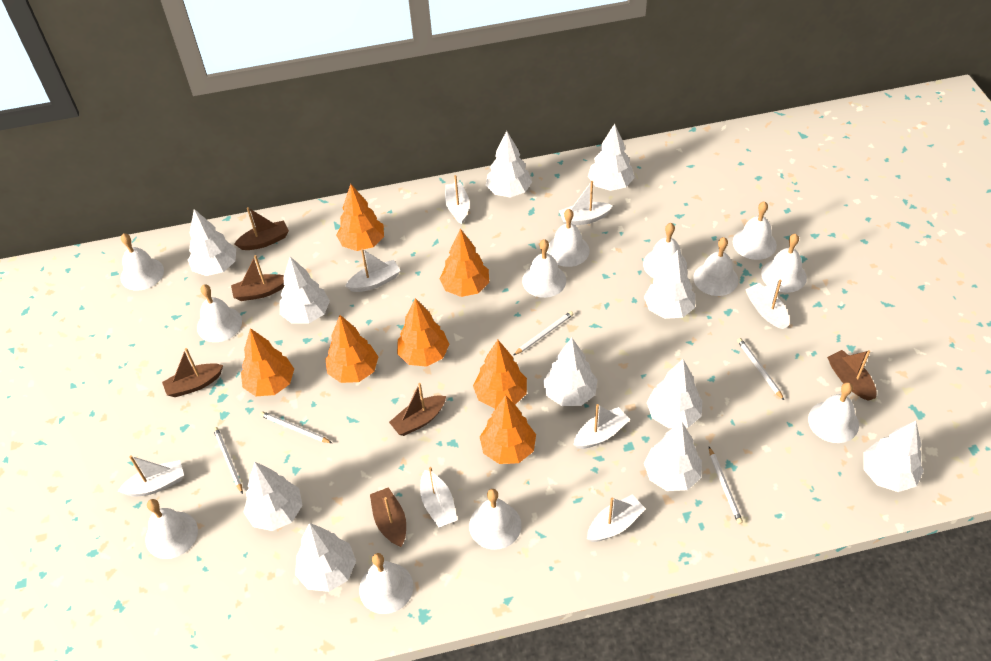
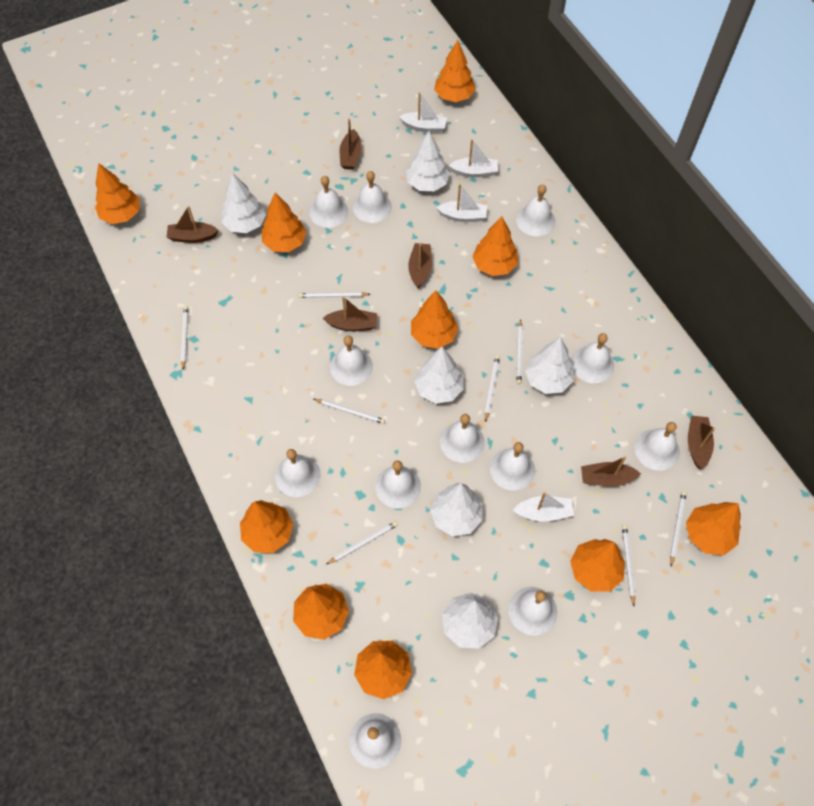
orange tree: [241,328,294,396] [326,315,378,383] [336,184,384,251] [397,298,449,367] [440,228,489,297] [473,340,527,409] [480,395,536,464] = 7 -> [95,163,140,224] [240,500,293,553] [261,192,306,252] [293,584,349,640] [354,641,412,699] [411,290,458,349] [434,40,476,102] [472,216,518,276] [570,539,625,592] [686,502,741,555] = 10
white boat: [118,455,184,497] [345,248,401,292] [420,467,457,528] [445,175,470,224] [559,181,613,225] [573,404,630,449] [587,494,646,542] [745,279,790,329] = 8 -> [399,92,447,133] [436,184,487,222] [448,139,498,177] [513,492,574,522] = 4
white pencil: [213,427,243,494] [260,411,332,443] [514,311,573,355] [709,447,743,524] [737,338,784,400] = 5 -> [181,306,188,369] [299,292,370,298] [314,399,385,424] [326,521,398,564] [485,356,500,422] [517,319,523,384] [622,525,635,606] [670,491,687,566] = 8
white tree: [188,209,236,276] [244,462,303,531] [280,257,330,323] [295,523,356,592] [486,131,532,198] [543,338,598,406] [588,124,635,191] [644,250,695,319] [644,422,702,491] [647,359,702,428] [863,421,924,492] = 11 -> [221,173,266,233] [406,131,450,191] [414,347,463,404] [430,483,483,536] [442,592,498,648] [525,337,574,394] = 6

